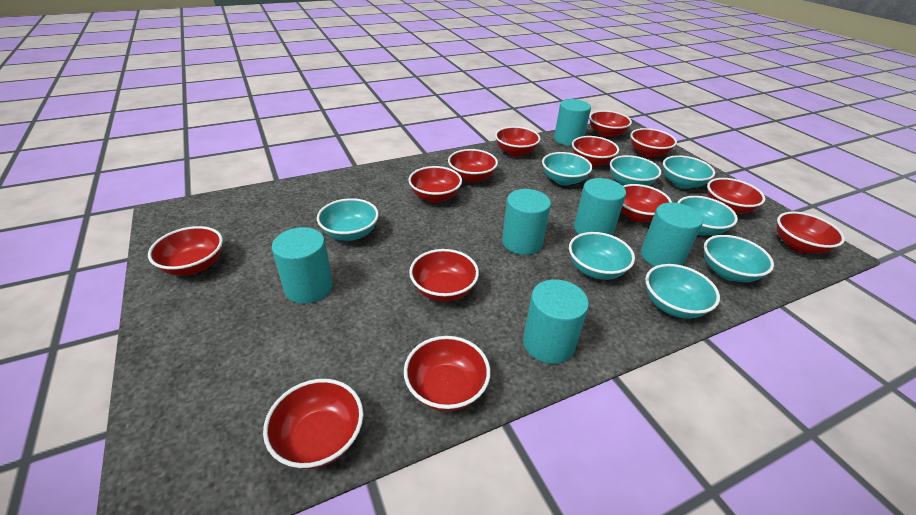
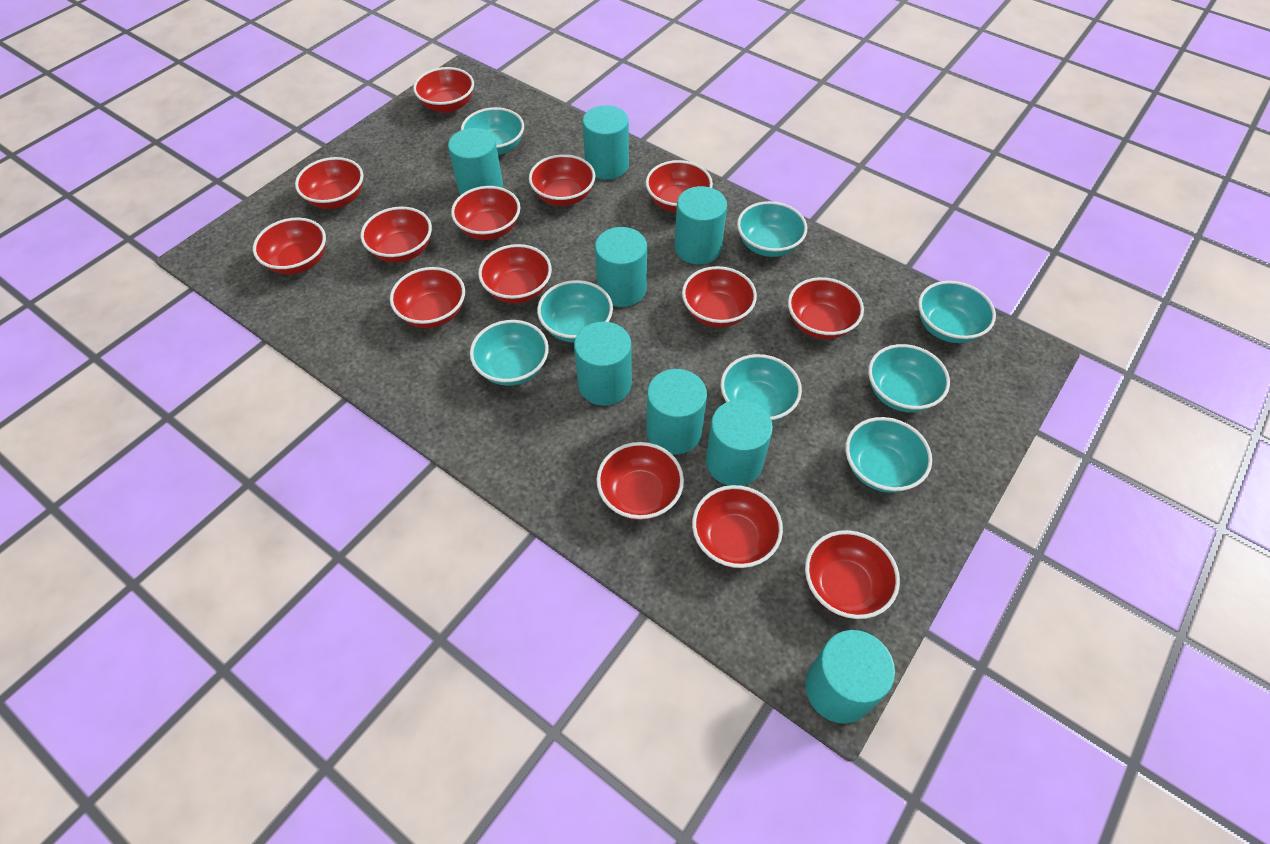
red bowl: [148,226,223,275] [263,379,363,469] [404,336,490,412] [408,166,462,203] [409,249,479,302] [448,149,498,183] [495,126,540,156] [572,136,619,167] [589,110,632,138] [621,184,672,222] [630,128,677,158] [707,178,765,214] [777,212,845,254] = 13 -> [253,218,326,274] [295,157,364,209] [361,207,432,263] [390,267,465,328] [413,67,474,113] [451,186,520,240] [478,244,552,303] [529,154,595,206] [597,442,684,520] [646,160,713,212] [682,266,757,327] [692,485,783,568] [788,277,864,339] [805,530,900,619] = 14
turquoise cylinder: [272,227,333,304] [502,189,551,255] [523,279,589,364] [554,99,591,146] [574,178,626,235] [641,202,703,266] = 6 -> [448,128,503,195] [574,322,632,406] [583,105,629,179] [595,227,647,307] [646,369,707,455] [674,186,727,264] [706,400,773,486] [805,630,895,724] = 8

